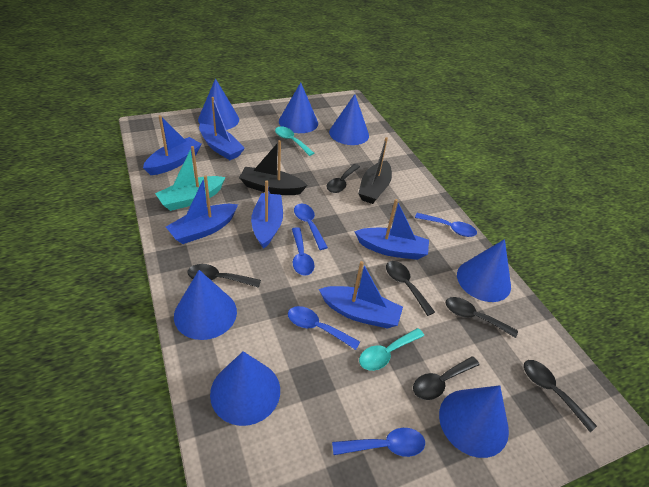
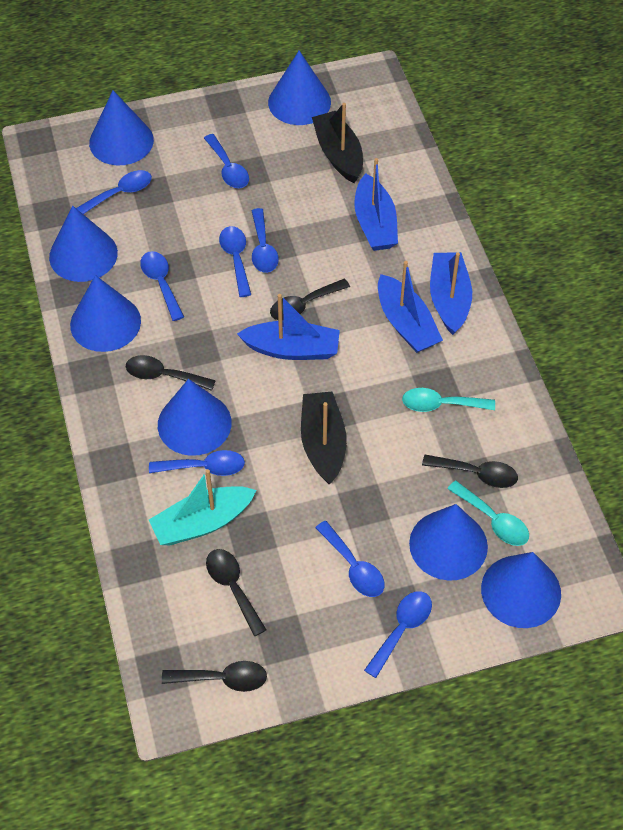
black spoon: [187,264,261,288] [326,164,360,193] [386,261,435,316] [413,356,480,400] [446,297,518,338] [524,360,597,432] = 6 -> [126,355,216,391] [162,661,267,692] [206,549,266,636] [270,279,350,321] [422,455,518,488] = 5
blue boat: [143,115,202,175] [166,175,238,244] [199,97,245,160] [251,180,283,249] [319,261,403,328] [355,199,429,260] = 6 -> [237,294,340,360] [354,158,398,251] [378,261,443,353] [430,252,472,335] = 4
blue spoon: [288,306,360,350] [292,227,314,276] [294,204,328,250] [332,428,425,457] [415,213,477,237] = 5 -> [76,170,152,214] [140,251,184,321] [149,450,245,476] [204,134,249,188] [219,226,251,297] [252,208,279,273] [315,521,385,597] [364,591,432,678] = 8

